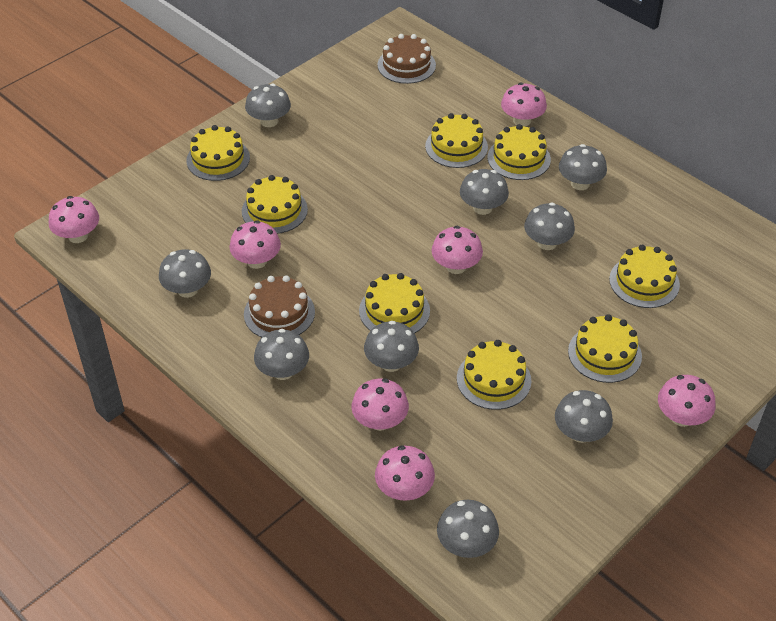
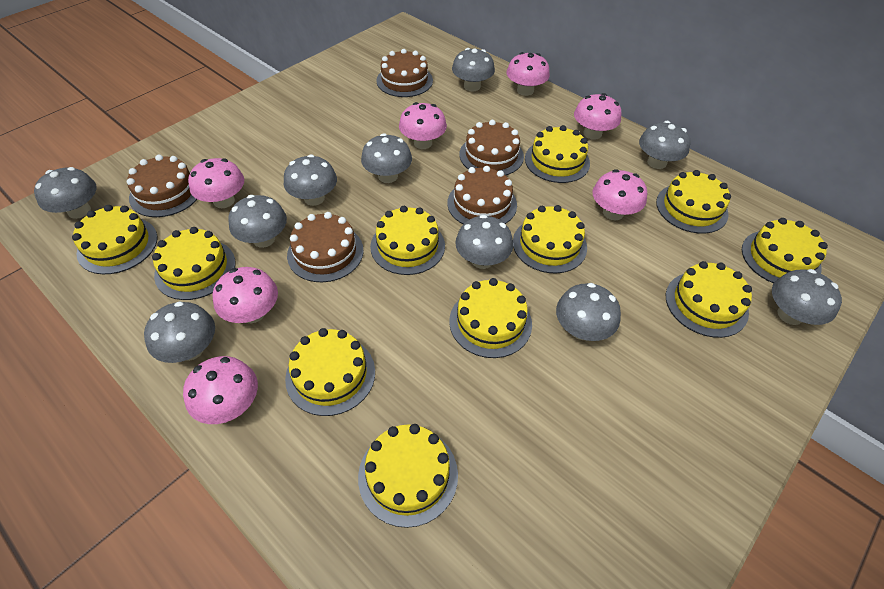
brown cake: [244,275,315,337] [377,34,436,84] = 2 -> [127,154,197,217] [287,212,364,282] [376,49,433,97] [447,166,517,224] [460,120,524,175] = 5
grey mushroom: [159,249,211,298] [245,84,291,127] [254,329,309,380] [364,321,419,372] [437,500,499,558] [460,169,509,215] [524,202,575,250] [555,390,613,443] [559,144,607,190] = 9 -> [34,167,97,219] [144,301,215,363] [228,195,287,248] [284,154,337,206] [361,133,412,183] [452,48,495,91] [455,215,513,269] [556,283,621,341] [639,121,691,169] [772,269,842,325] = 10
yellow cake: [186,125,250,181] [242,175,308,234] [359,273,430,334] [425,113,488,168] [457,340,531,410] [488,124,551,180] [568,314,642,383] [609,245,680,308] = 8 -> [72,205,158,274] [152,227,236,300] [285,328,375,416] [358,424,458,528] [370,206,445,275] [449,278,532,358] [513,205,587,273] [525,125,590,183] [656,170,731,233] [666,261,752,338] [742,218,828,283] = 11

